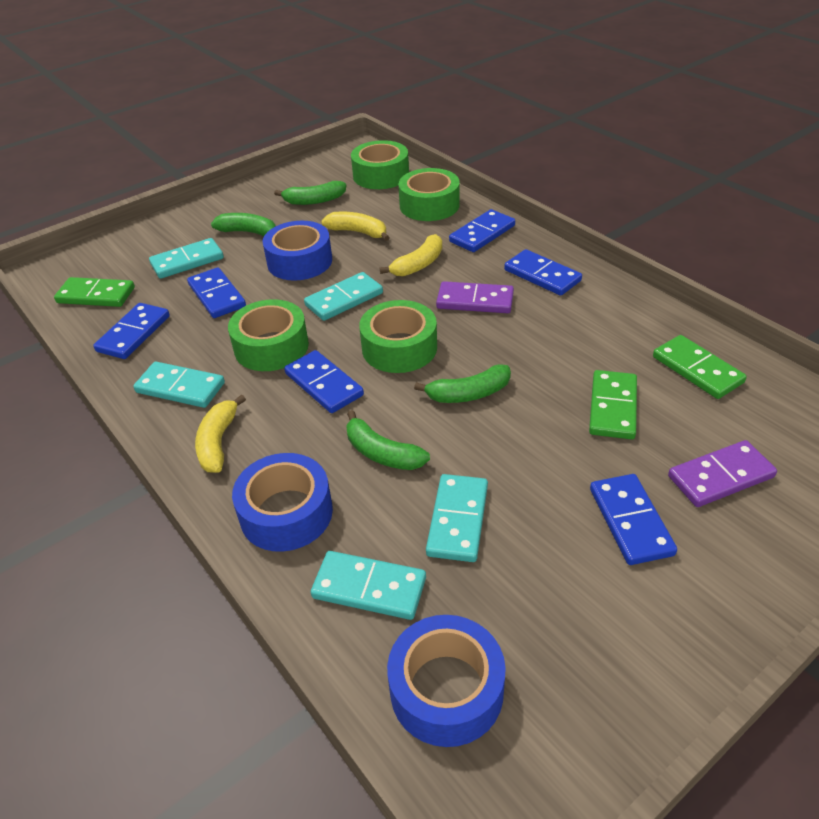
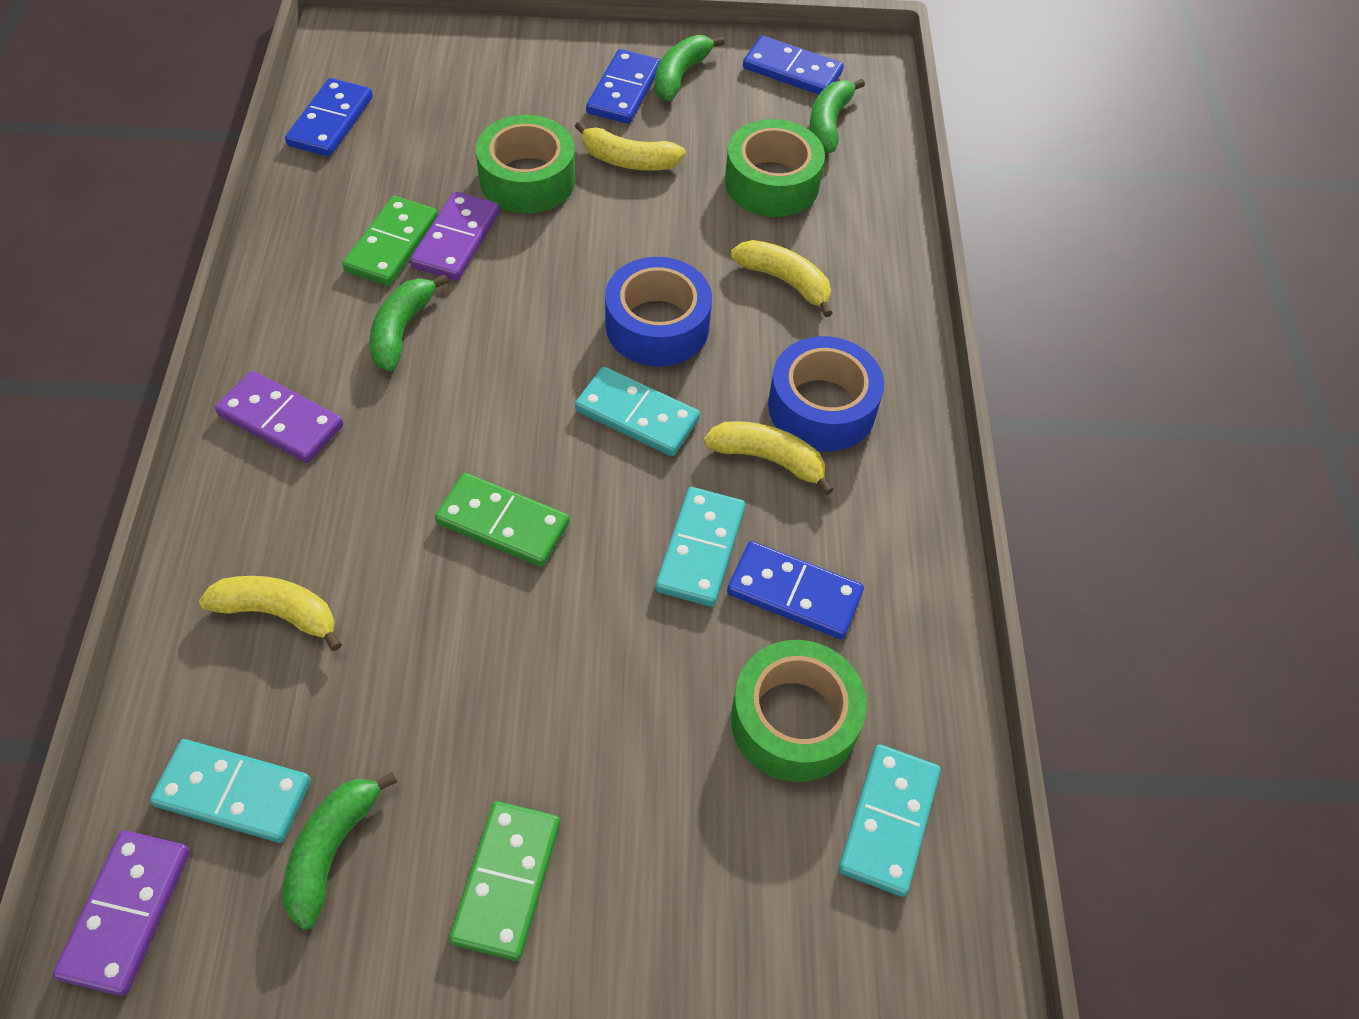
blue domino: [93,303,170,359] [187,268,246,318] [284,350,364,413] [449,209,515,252] [504,249,582,296] [590,474,677,565] = 6 -> [285,78,373,157] [586,49,660,124] [727,541,864,639] [743,35,844,95] = 4
blue tape: [232,453,333,552] [263,221,332,280] [387,615,506,747] = 3 -> [605,257,712,366] [768,336,884,452] = 2
green tape: [228,299,309,371] [351,140,409,189] [359,300,437,373] [398,168,460,221] = 4 -> [476,115,576,213] [725,119,825,217] [731,640,867,782] = 3
purple domino: [436,281,514,313] [668,440,777,507] = 2 -> [52,831,190,996] [215,371,344,463] [410,191,500,281] = 3
turquoise domino: [133,362,225,408] [149,238,224,279] [304,272,383,321] [311,551,426,620] [426,474,488,562] = 5 -> [150,739,311,843] [575,367,700,456] [655,487,746,607] [838,744,941,897] = 4
yellow banana: [195,394,246,473] [321,212,390,241] [380,234,442,276] = 3 -> [199,576,342,651] [575,121,686,171] [704,421,834,495] [731,240,833,317] = 4

